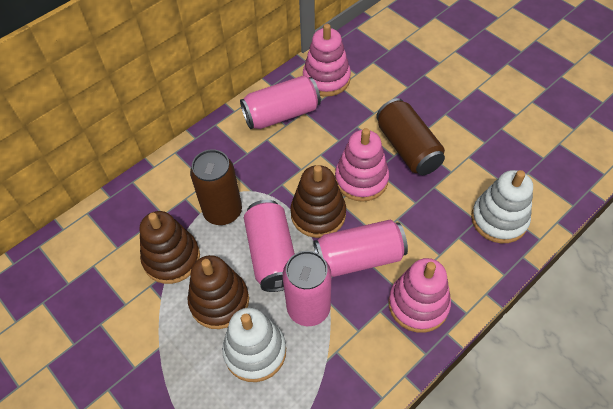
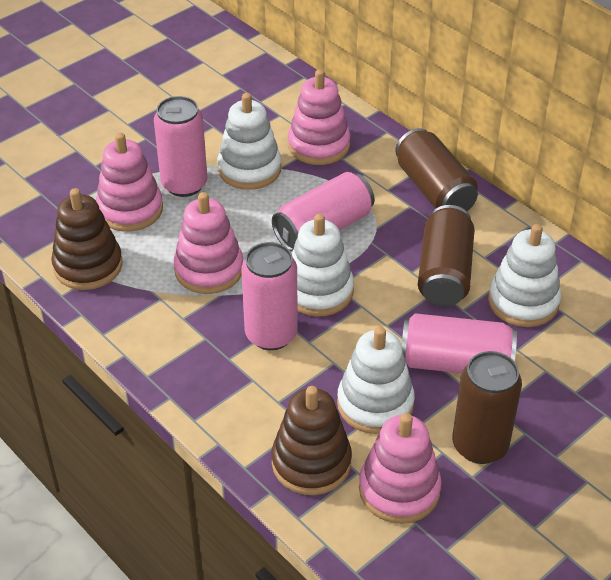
brown can: [190,149,242,225] [376,98,445,175] = 2 -> [395,128,478,211] [418,205,475,307] [452,351,522,464] = 3
brown stacking toy: [139,211,200,284] [188,255,249,329] [290,165,346,238] = 3 -> [51,188,123,290] [271,386,352,495] = 2
pink stacking toy: [303,24,351,97] [335,128,389,202] [388,258,451,333] = 3 -> [96,133,163,232] [173,192,243,294] [288,69,350,165] [359,413,442,524] = 4
white stacking toy: [222,308,286,382] [471,170,533,243] = 2 -> [217,93,281,190] [292,214,354,316] [337,326,415,434] [488,224,561,327] = 4

